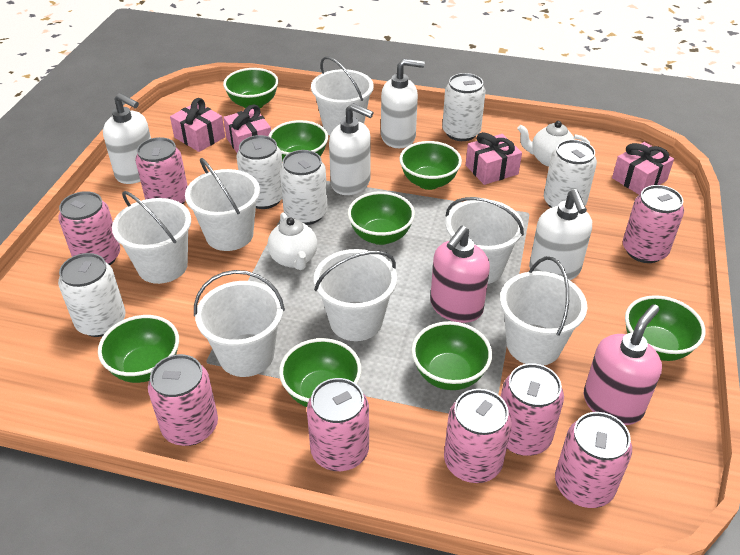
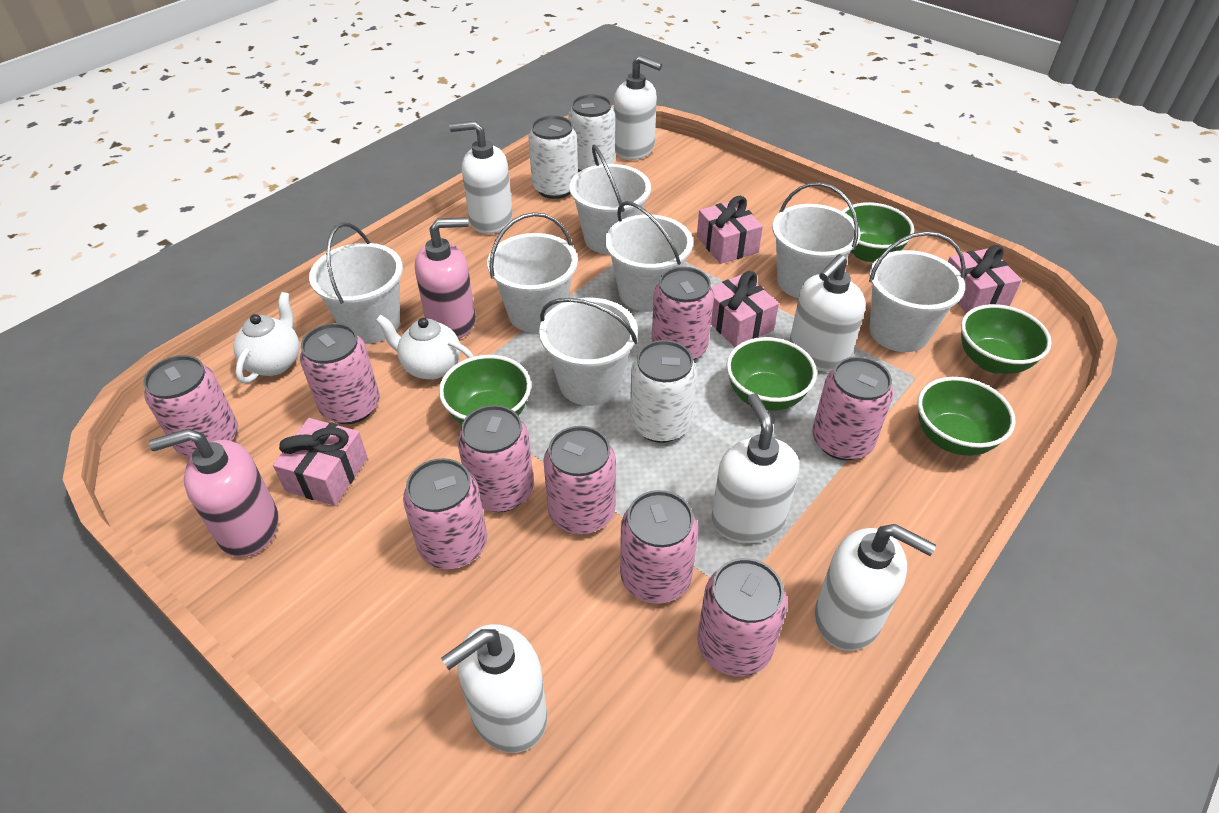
green bowl: [98,315,179,383] [223,68,278,108] [269,120,328,161] [279,338,362,407] [348,191,415,245] [399,141,462,190] [412,321,492,390] [625,295,706,361] = 8 -> [439,355,531,424] [726,337,817,411] [842,202,914,262] [918,377,1016,456] [961,304,1052,374] = 5
pink can: [58,191,120,265] [135,137,188,204] [148,354,218,446] [307,378,369,471] [444,389,512,483] [501,363,564,456] [555,412,632,508] [623,185,684,263] = 8 -> [143,355,238,457] [300,323,380,424] [403,458,487,569] [458,405,534,512] [543,426,616,534] [620,490,698,604] [652,267,714,361] [697,558,788,677] [812,357,893,460] = 9
white can: [58,253,126,337] [236,135,283,209] [280,150,328,225] [442,73,486,141] [544,140,597,208] = 5 -> [528,115,578,199] [568,94,615,172] [630,340,697,443] = 3
white soap dispenser: [103,93,151,184] [329,103,374,195] [381,59,425,148] [529,189,592,280] = 4 -> [441,624,547,753] [449,121,513,234] [614,55,662,160] [711,393,799,543] [789,254,866,372] [815,524,936,651] = 6

